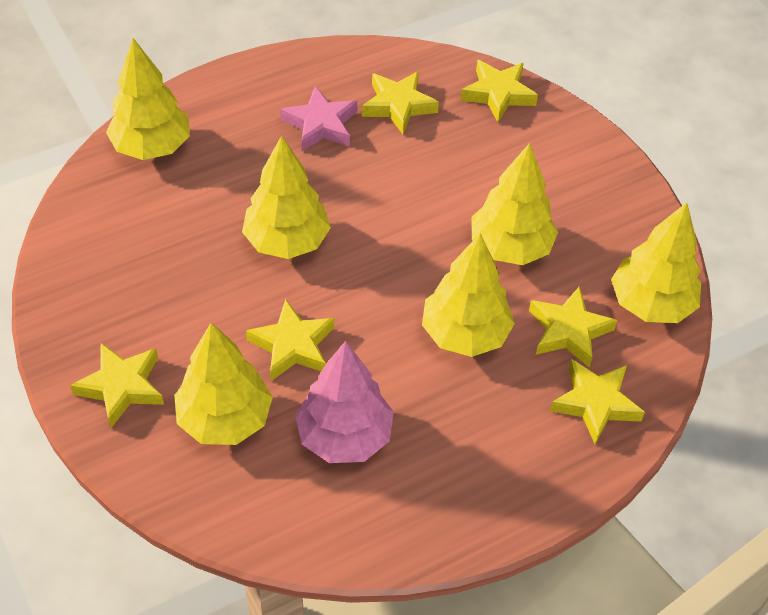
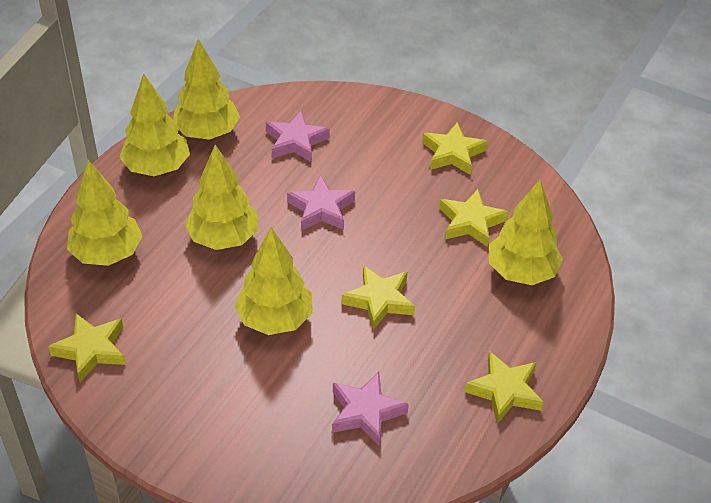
pink star: [280,86,357,151] = 1 -> [266,111,330,162] [287,175,355,231] [332,372,409,446] = 3
pink tree: [295,341,394,463] = 1 -> none = 0
yellow star: [70,343,164,428] [246,299,334,381] [362,71,439,134] [461,60,538,122] [529,286,617,368] [550,359,645,444] = 6 -> [48,314,126,382] [342,265,415,330] [422,122,487,175] [439,189,508,247] [464,351,543,424] = 5

